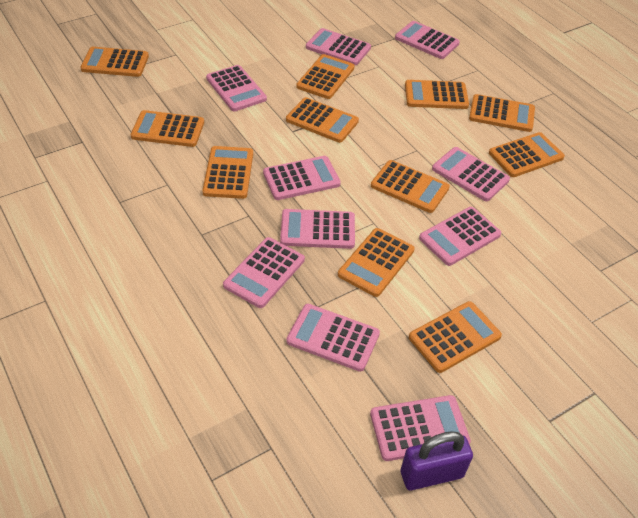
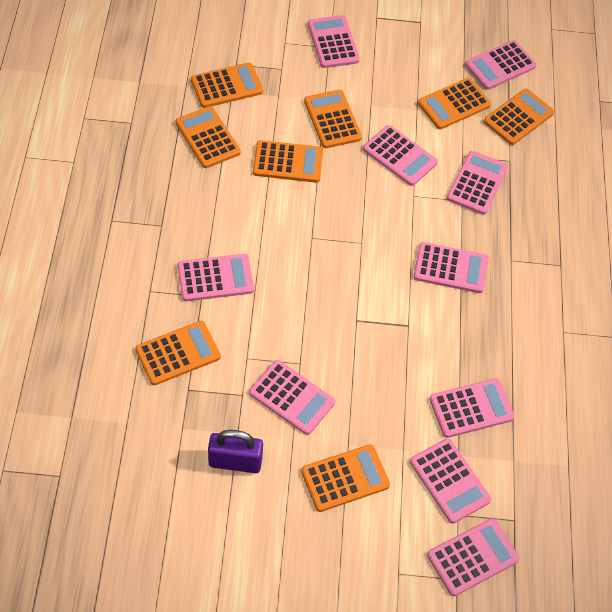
orange calculator: [80,47,149,77] [131,110,204,147] [202,146,253,199] [286,97,359,143] [296,54,355,99] [338,228,415,297] [371,160,450,213] [405,80,469,109] [409,301,502,373] [469,94,535,132] [489,132,565,177] = 11 -> [135,321,221,385] [176,106,241,168] [191,63,263,108] [253,140,323,183] [301,444,390,512] [304,90,362,148] [418,78,491,129] [484,89,554,145] = 8

